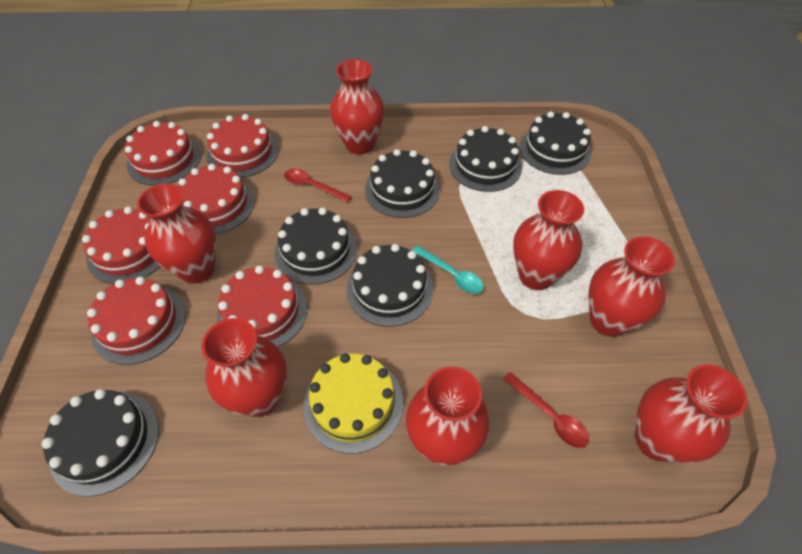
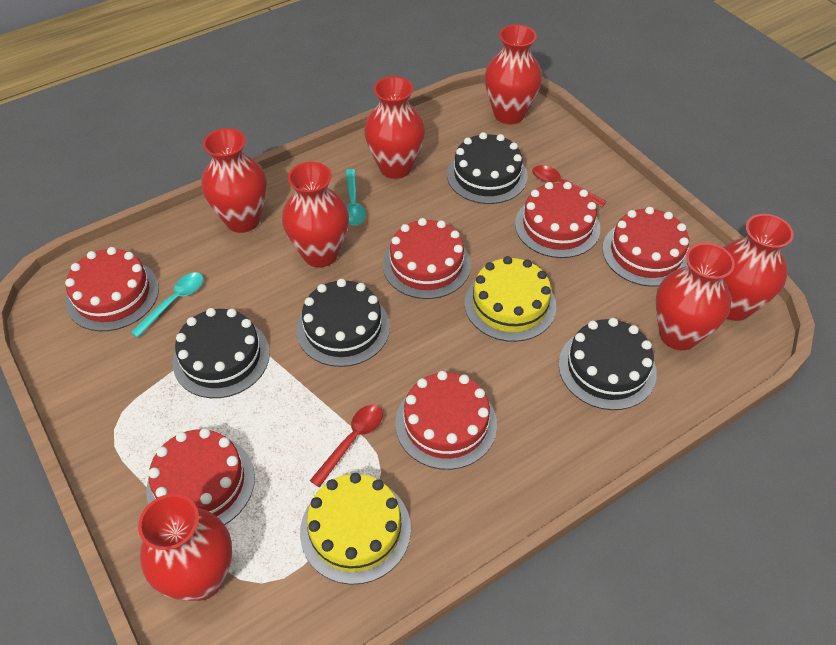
black cake: [42,389,159,497] [275,208,357,285] [346,244,433,327] [365,149,440,218] [449,126,522,192] [519,111,591,175] = 6 -> [172,308,270,398] [296,279,390,367] [447,132,528,204] [559,318,657,410] = 4
turquoise spoon: [412,245,484,294] = 1 -> [131,273,203,338] [346,169,366,225] = 2
yellow cake: [303,353,403,454] = 1 -> [300,473,411,585] [465,256,556,342] = 2

